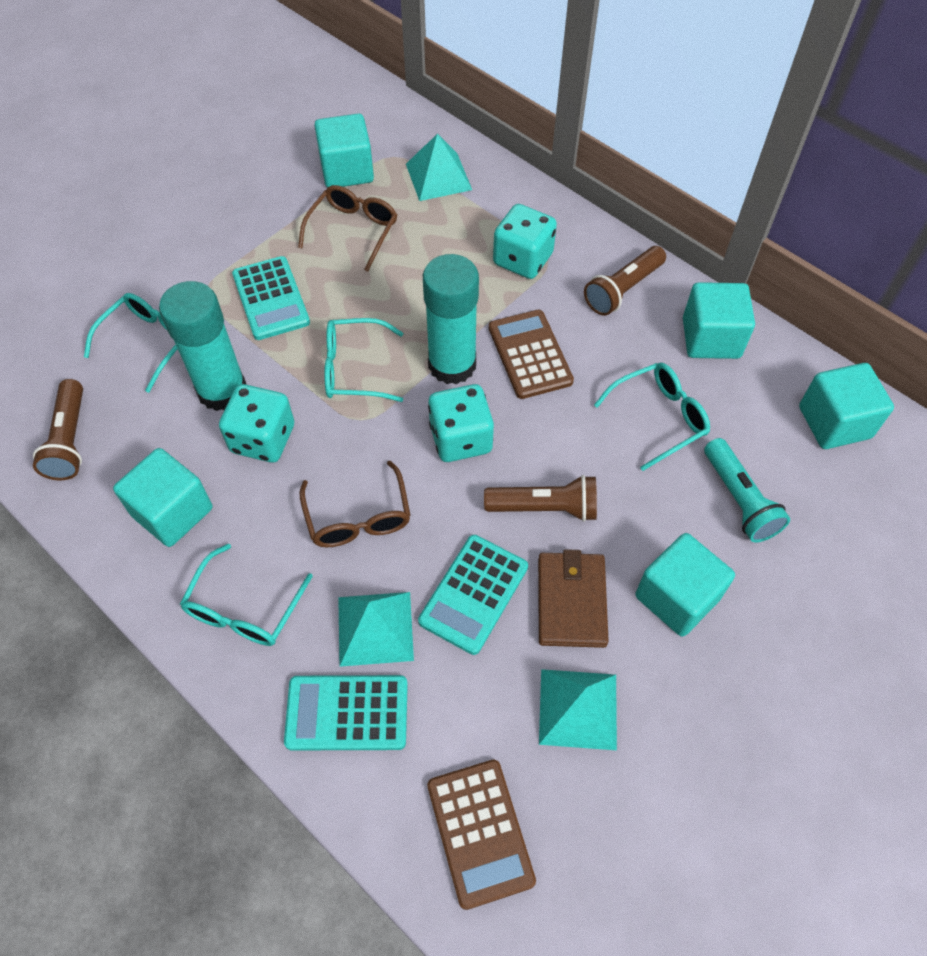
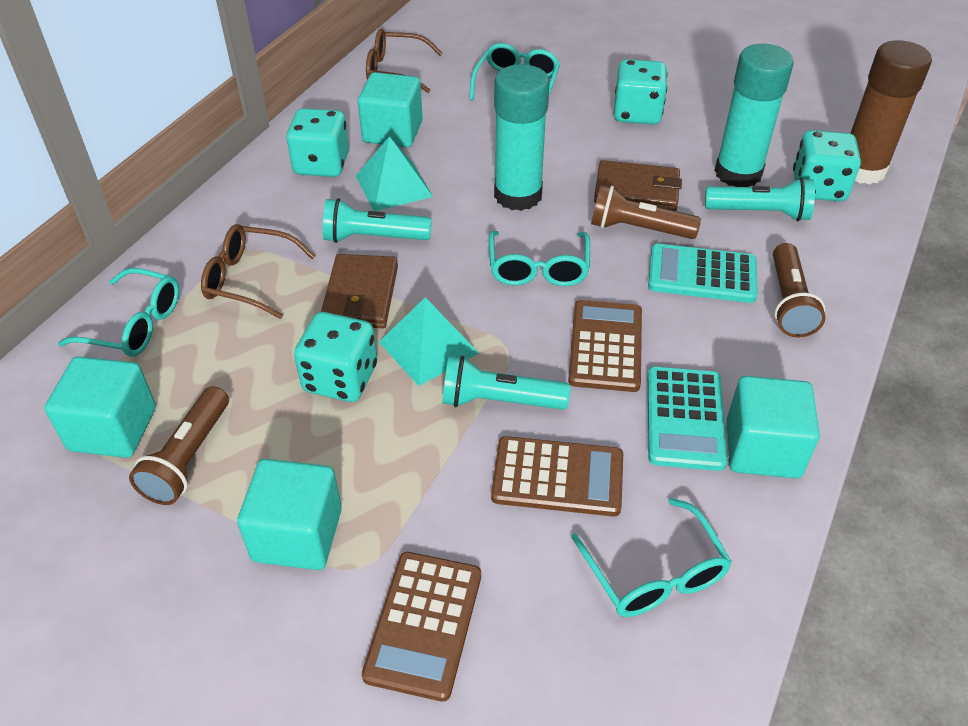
brown calculator: [427,760,536,910] [489,310,574,399] = 2 -> [362,552,481,702] [491,436,623,517] [568,300,642,392] = 3
brown glue stick: none = 0 -> [850,40,932,184] = 1
brown wallet: [538,549,609,648] = 1 -> [321,254,398,328] [594,160,682,211] = 2
turquoise calculator: [232,256,310,340] [284,675,408,750] [418,535,528,655] = 3 -> [648,244,758,303] [648,367,727,471] = 2
turquoise cube: [113,448,213,547] [314,114,374,188] [635,533,735,637] [683,282,755,359] [799,363,894,449] = 5 -> [45,356,156,458] [237,459,342,570] [358,72,423,147] [727,376,820,478] = 4
turquoise dice: [219,384,294,463] [428,384,494,462] [493,204,557,279] = 3 -> [286,108,349,177] [294,312,377,402] [614,59,667,124] [793,130,861,201] = 4
turquoise flashlight: [704,438,790,542] = 1 -> [323,198,432,243] [442,356,570,410] [705,178,815,221] = 3
turquoise pyramid: [338,592,414,667] [406,134,472,201] [539,669,617,750] = 3 -> [356,136,433,211] [379,297,479,386] = 2

